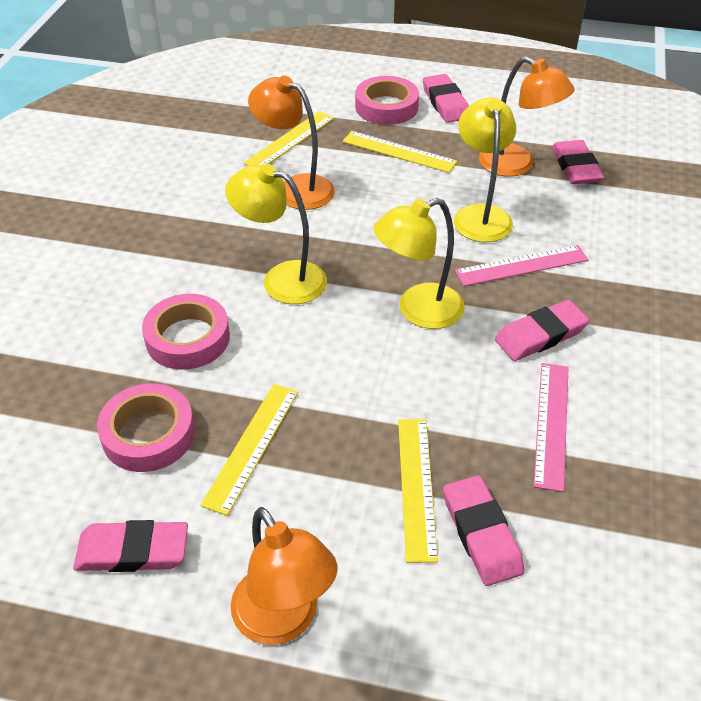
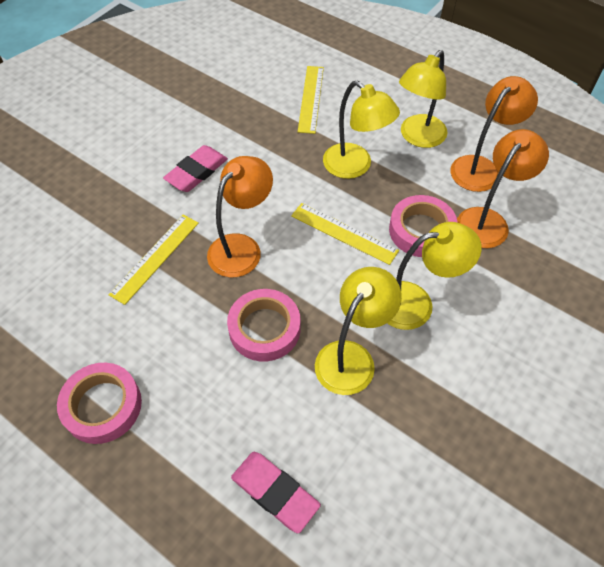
pink eraser: [73,520,188,572] [423,74,469,123] [443,475,525,586] [495,300,590,361] [552,140,604,184] = 5 -> [163,145,228,192] [231,452,321,533] = 2
pink ruler: [455,245,588,286] [534,363,569,492] = 2 -> none = 0
yellow lamp: [225,164,327,304] [373,198,465,329] [454,98,516,242] = 3 -> [315,267,402,395] [323,80,400,179] [387,222,482,330] [399,50,448,148] = 4
yellow ruler: [200,384,298,516] [244,111,334,166] [342,131,457,173] [398,419,438,563] = 4 -> [109,215,199,305] [291,203,399,265] [298,66,324,134] = 3

